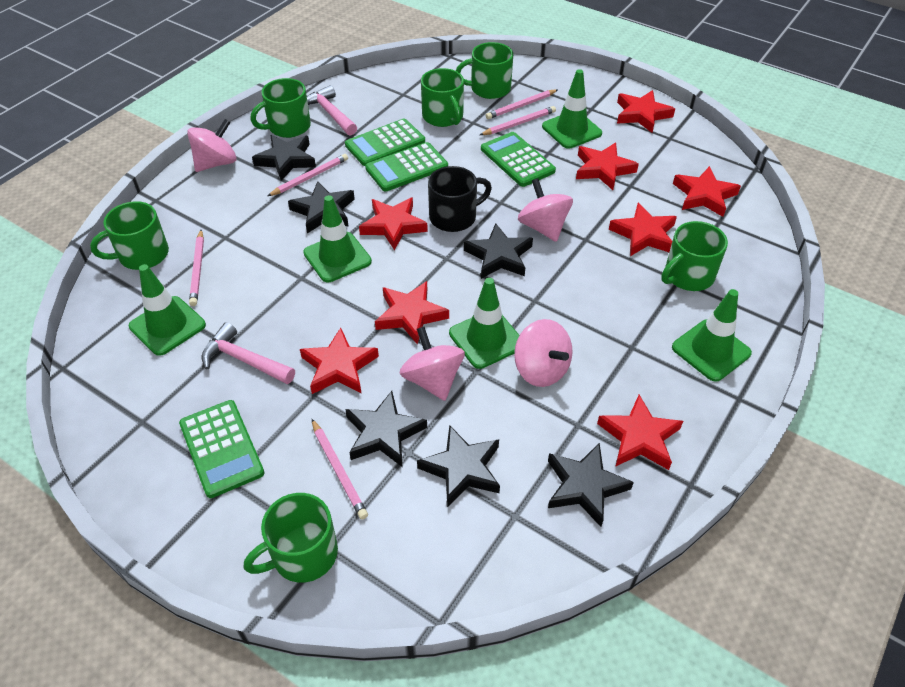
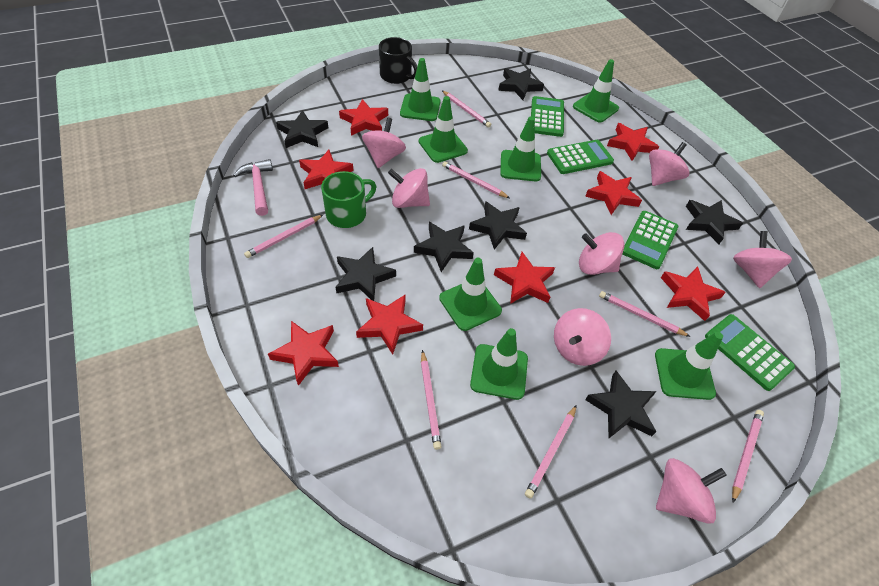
black star: [252,135,316,181] [288,181,355,233] [345,391,427,467] [417,425,500,507] [464,223,533,279] [548,443,634,527] = 6 -> [276,110,328,148] [335,247,396,301] [414,222,474,272] [469,201,527,250] [498,68,544,100] [585,371,657,438] [686,200,743,244] = 7
green mug: [90,201,169,270] [243,493,338,583] [251,78,311,138] [421,68,464,127] [456,42,513,99] [661,221,728,291] = 6 -> [321,171,376,228] = 1
green traffic cone: [129,264,206,356] [303,195,372,282] [449,278,519,369] [542,69,602,149] [672,289,752,382] = 5 -> [400,58,440,121] [419,96,468,163] [439,258,502,331] [470,328,528,400] [500,117,541,181] [573,59,619,123] [655,332,723,400] = 7
pink hammer: [202,322,295,384] [307,85,357,136] = 2 -> [233,159,273,216] = 1
pink pencil: [189,230,204,306] [268,154,348,196] [312,419,368,520] [480,106,556,135] [485,89,557,119] = 5 -> [244,215,323,258] [421,350,442,450] [442,91,491,128] [442,161,510,198] [525,405,577,499] [599,291,690,337] [732,410,764,503] = 7
pink spinning top: [187,119,237,172] [399,327,465,401] [514,319,573,387] [518,178,573,242] = 4 -> [362,118,406,168] [388,168,430,208] [554,308,611,366] [579,232,624,275] [649,142,690,186] [656,458,727,524] [733,231,792,288] = 7

